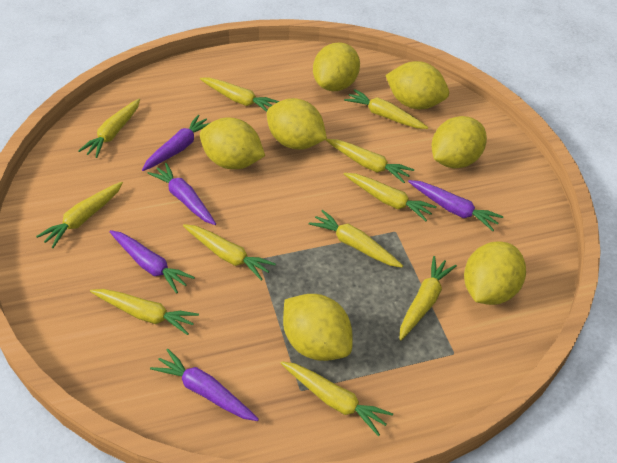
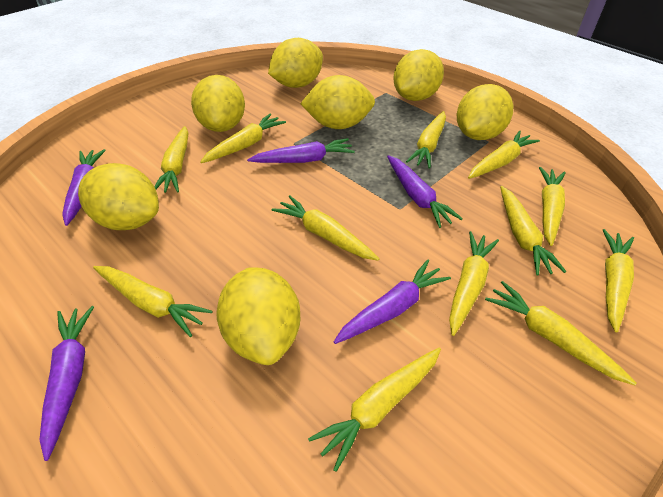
yellow carrot: [36,182,123,248] [78,98,140,158] [90,289,199,335] [183,224,276,281] [200,78,279,112] [281,361,393,436] [309,210,403,268] [326,139,414,183] [344,89,428,129] [344,173,437,221] [399,256,457,340] = 11 -> [93,266,213,337] [154,126,189,193] [200,114,286,163] [272,195,380,261] [308,348,441,472] [406,111,446,168] [449,231,499,336] [468,131,540,179] [485,281,637,385] [500,186,566,276] [539,167,566,246] [603,229,634,332] = 12

